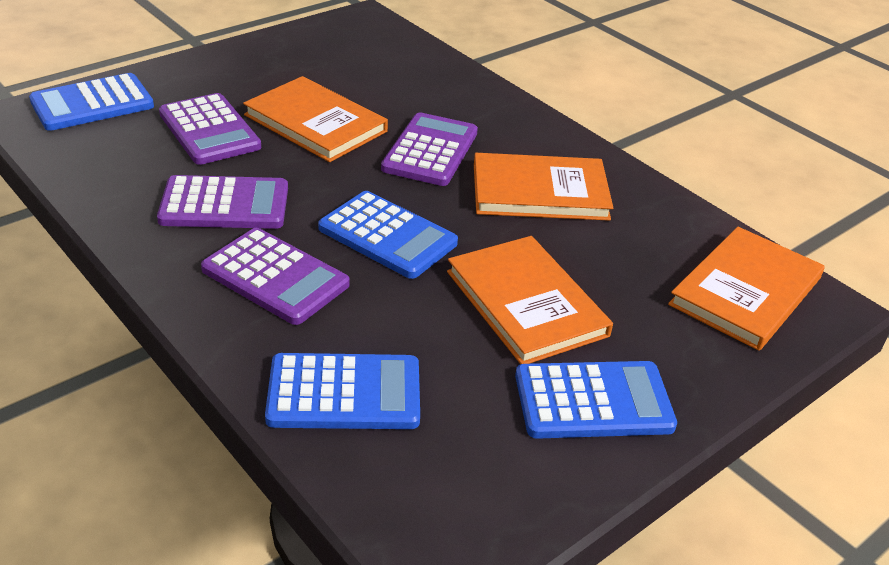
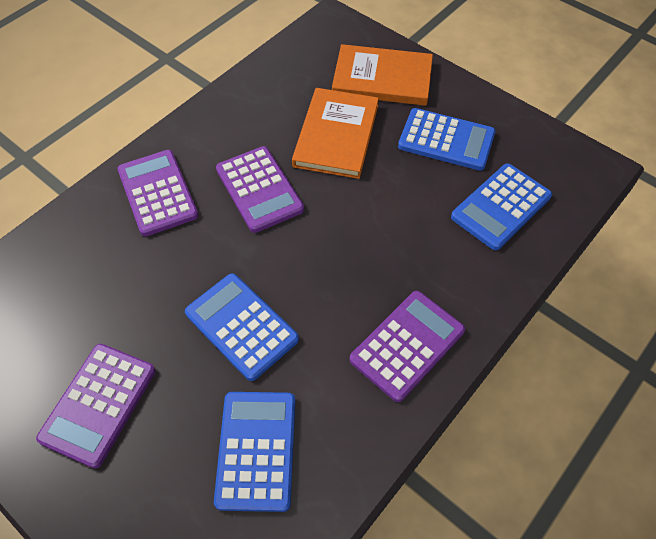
orange book: [243,76,388,162] [447,236,613,364] [474,153,613,221] [668,227,825,351] = 4 -> [292,88,379,179] [332,44,433,106] = 2

